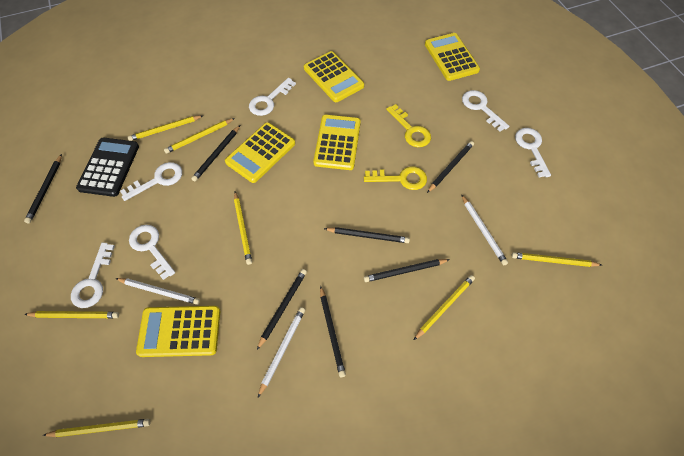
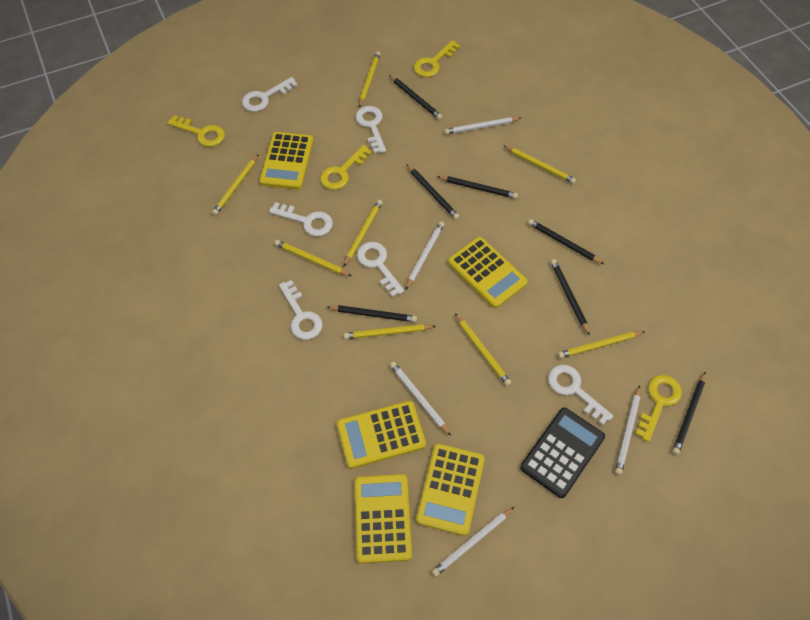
white pencil: [115,278,200,305] [258,307,305,397] [461,194,508,265] = 3 -> [390,362,451,436] [406,221,444,289] [432,507,514,576] [445,117,521,134] [615,386,640,475] = 5
yellow key: [364,167,427,190] [386,104,431,147] = 2 -> [167,115,225,147] [320,145,372,190] [414,40,460,77] [635,375,682,442] = 4
yellow pencil: [24,311,119,318] [43,419,151,437] [128,115,204,141] [164,118,235,154] [234,192,252,265] [414,275,475,340] [512,252,602,267] = 7 -> [212,154,259,215] [275,240,351,276] [344,200,383,266] [344,324,436,339] [359,52,381,108] [455,313,511,386] [504,146,576,184] [558,331,645,358] = 8

